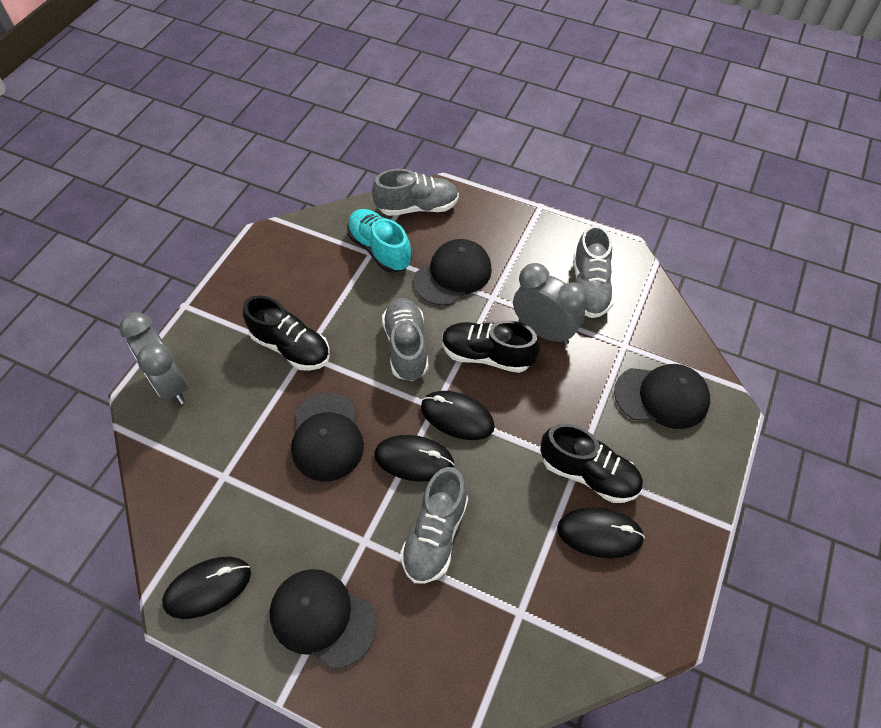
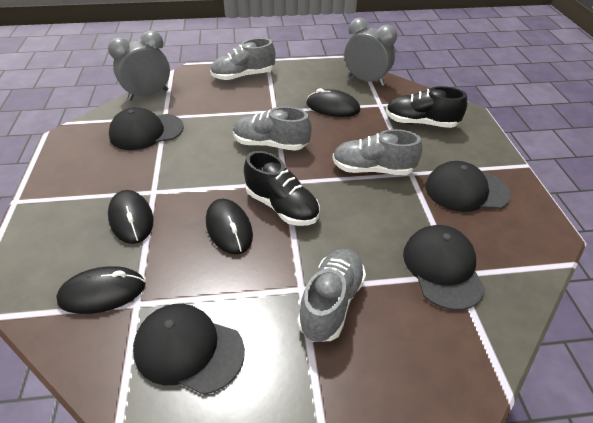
black shoe: [243,296,330,371] [442,320,540,373] [540,423,643,503] = 3 -> [244,151,320,226] [386,86,468,128] = 2
turquoise shoe: [347,209,411,273] = 1 -> none = 0

